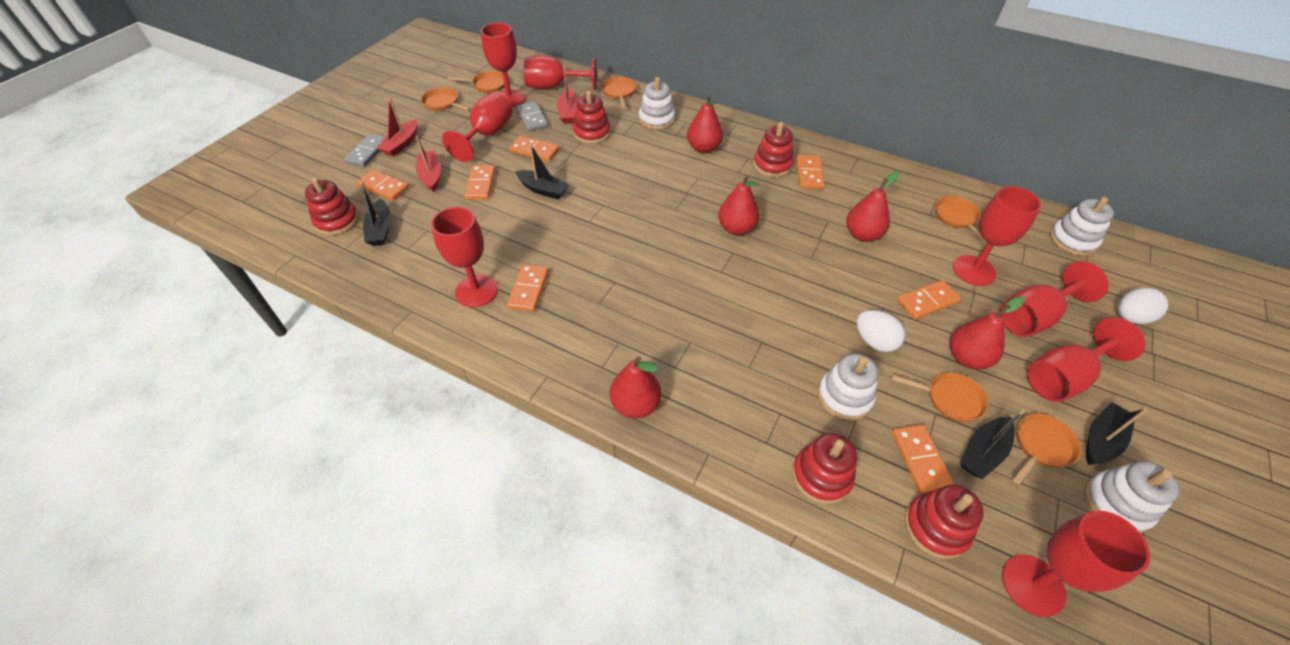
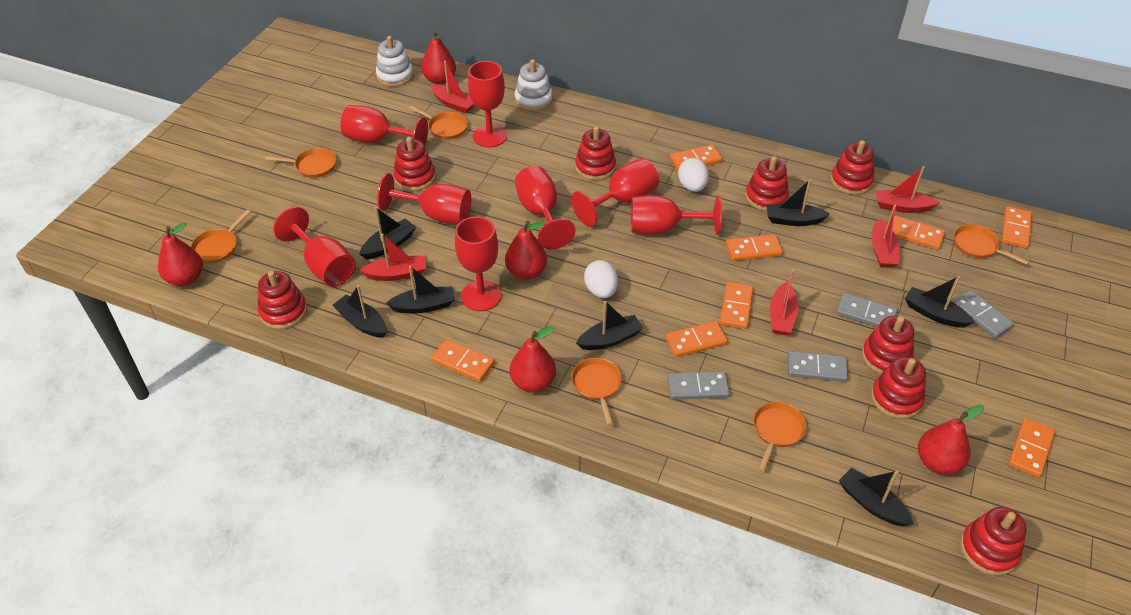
black boat: [360,181,391,246] [515,144,569,199] [960,409,1025,479] [1086,402,1148,465] = 4 -> [332,285,387,338] [359,207,416,260] [386,266,455,314] [576,300,643,350] [766,179,830,226] [839,468,914,526] [905,276,974,328] = 7
grey domino: [344,133,385,167] [516,101,548,132] = 2 -> [667,371,730,400] [788,351,848,382] [837,293,898,327] [953,290,1014,338] = 4
orange domino: [356,170,409,201] [464,165,496,199] [507,264,549,312] [509,136,559,162] [796,155,825,189] [892,425,955,494] [897,280,961,319] = 7 -> [431,339,495,382] [665,321,728,357] [670,145,722,171] [720,282,753,329] [726,234,783,261] [893,216,945,250] [1001,206,1032,248] [1009,418,1055,478] = 8
red boat: [377,97,417,157] [415,136,441,192] [557,66,578,124] = 3 -> [359,233,426,281] [431,61,474,114] [770,269,799,335] [871,205,899,268] [876,166,939,213] = 5
red stacking toy: [305,177,359,235] [573,91,610,144] [753,122,794,177] [792,433,857,504] [905,485,984,559] = 5 -> [258,271,307,329] [393,137,436,191] [575,126,616,180] [745,156,789,211] [831,140,874,195] [862,316,914,374] [871,357,926,419] [960,507,1027,576] = 8
white stacking toy: [639,77,675,130] [818,354,878,420] [1050,197,1114,256] [1084,461,1180,533] = 4 -> [376,36,414,87] [515,59,553,111] = 2

